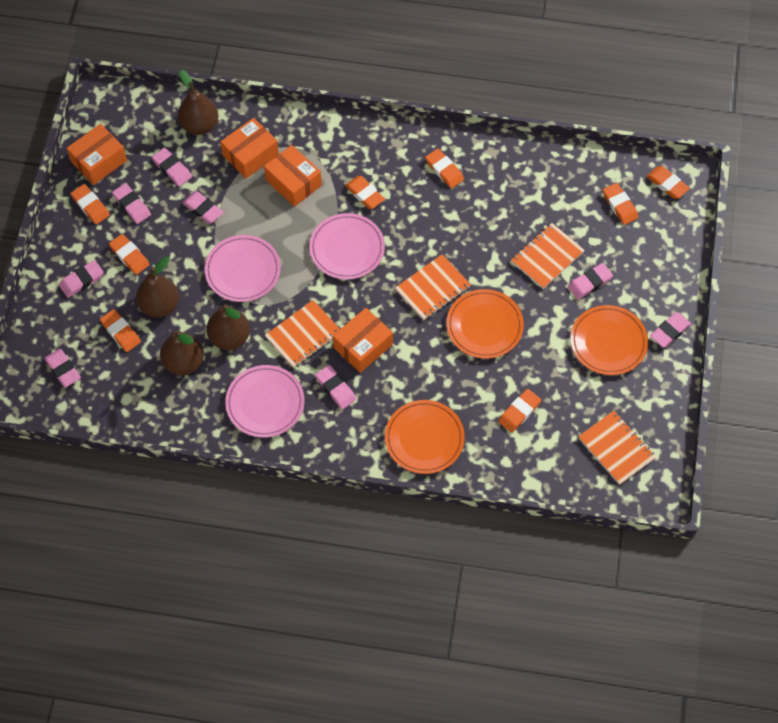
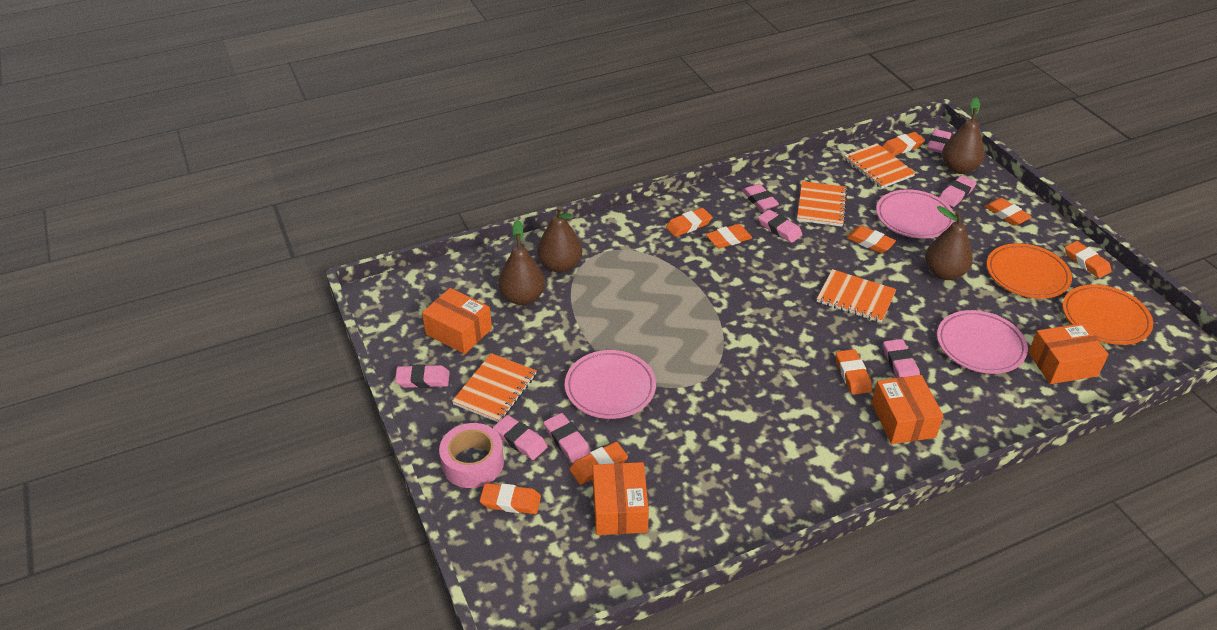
orange eraser: [71,184,110,224] [100,309,141,352] [109,234,150,275] [345,176,385,209] [425,149,464,188] [498,389,541,433] [603,183,638,225] [647,166,690,199] = 8 -> [480,483,541,514] [569,442,628,485] [666,208,712,237] [706,224,752,249] [836,349,872,395] [847,226,896,253] [882,132,925,156] [984,198,1032,226] [1065,241,1112,278] = 9
orange plate: [385,400,465,474] [447,289,524,359] [570,305,648,375] = 3 -> [987,243,1072,299] [1062,285,1153,345] = 2
pink tape: none = 0 -> [439,423,504,488] = 1

